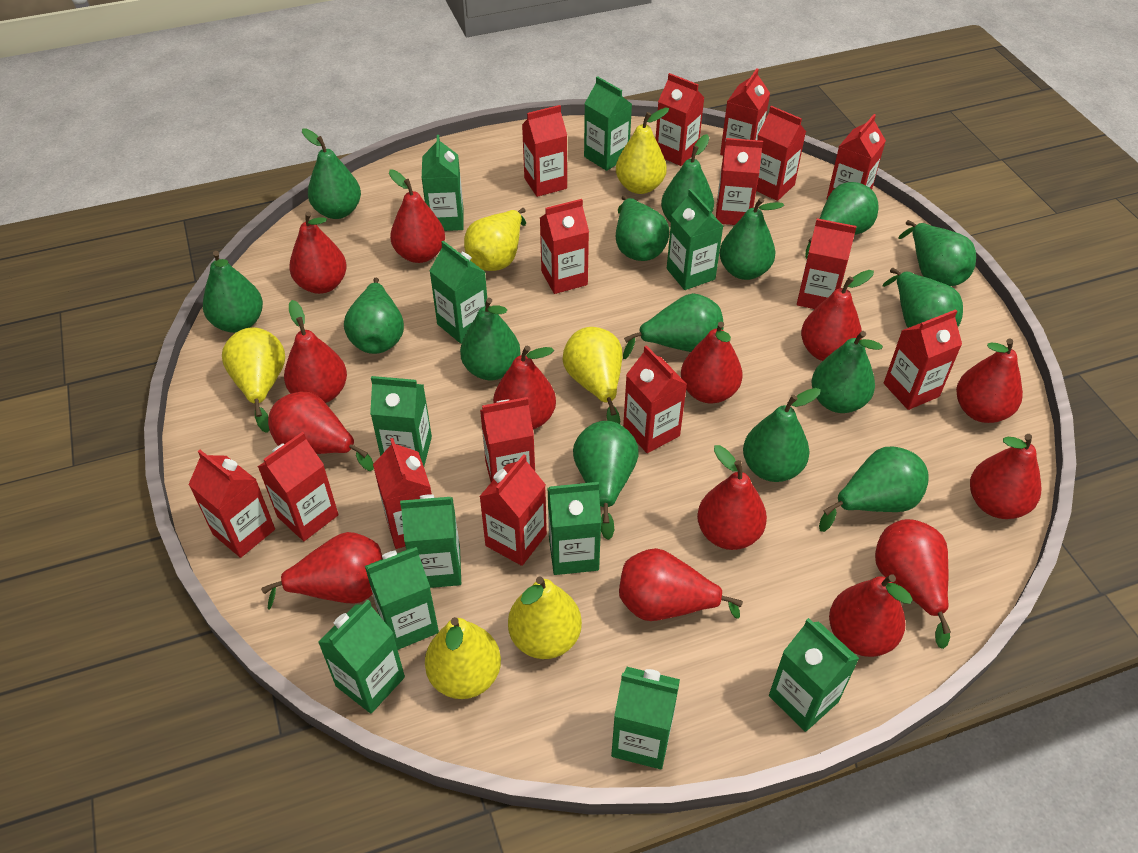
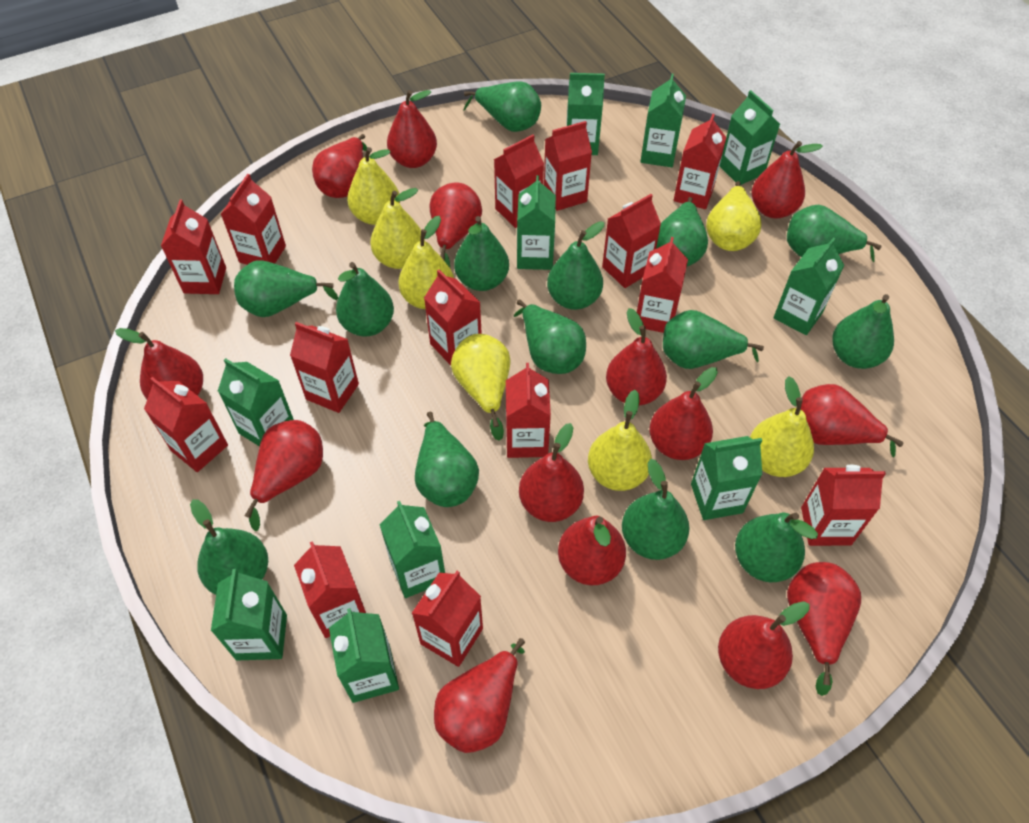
green carton: [318,600,405,713] [365,547,439,650] [370,376,432,466] [400,494,461,588] [422,135,464,231] [430,241,487,343] [548,482,601,575] [584,76,632,171] [611,667,680,769] [667,189,723,290] [769,618,860,732] = 11 -> [211,569,287,661] [218,358,294,447] [329,608,399,703] [380,501,445,598] [517,175,556,270] [566,73,605,155] [640,74,686,167] [691,436,762,520] [720,90,780,185] [773,238,845,335] = 10
green pear: [203,251,263,333] [302,128,361,219] [344,278,404,354] [460,298,521,380] [573,421,639,540] [616,195,669,261] [623,293,723,359] [661,134,714,222] [719,198,784,280] [743,388,821,482] [805,182,879,259] [811,331,883,413] [819,447,929,532] [882,268,963,328] [898,220,976,286] = 15 -> [190,499,268,595] [234,260,338,317] [336,262,394,337] [415,412,479,507] [454,216,509,291] [463,81,541,132] [514,299,586,374] [547,221,604,310] [622,459,689,560] [656,197,708,266] [663,310,764,369] [735,513,818,582] [787,205,882,262] [832,294,894,369] = 14
red carton: [188,450,275,558] [258,432,338,541] [373,438,432,549] [479,454,547,566] [480,397,535,482] [522,105,567,197] [540,199,589,294] [623,345,687,453] [656,73,705,166] [716,138,763,225] [720,68,770,155] [756,106,806,201] [797,218,857,309] [826,114,886,200] [884,309,962,410] = 15 -> [144,377,228,472] [161,200,226,294] [221,174,286,265] [290,322,359,413] [294,541,366,638] [412,571,483,667] [424,270,482,365] [494,134,544,228] [506,363,551,458] [544,121,592,211] [602,194,661,288] [637,237,688,333] [674,114,726,209] [801,465,886,546] = 14
yellow pear: [222,327,285,433] [425,617,501,699] [464,208,526,271] [508,576,582,659] [563,327,622,424] [616,107,669,194] = 6 -> [347,147,400,225] [370,188,425,269] [398,216,454,309] [451,334,511,441] [588,390,652,491] [706,181,761,251] [750,376,814,477] = 7

